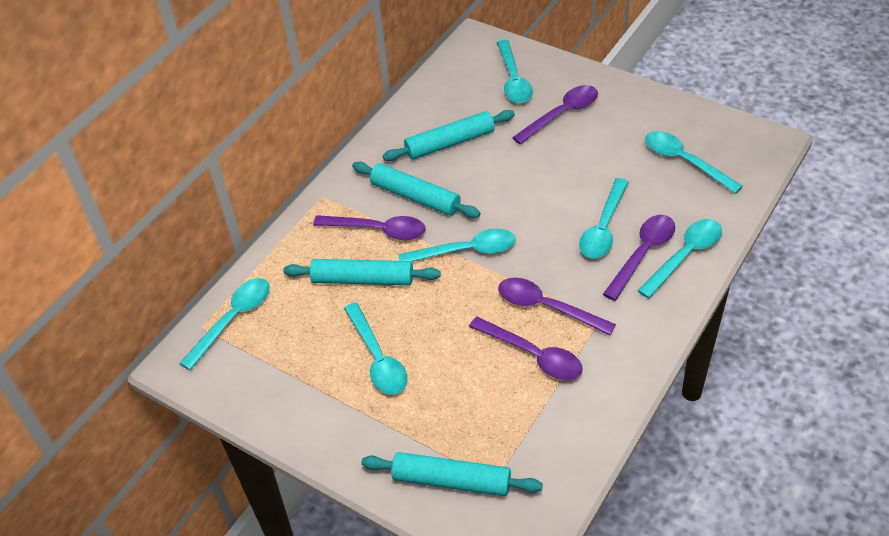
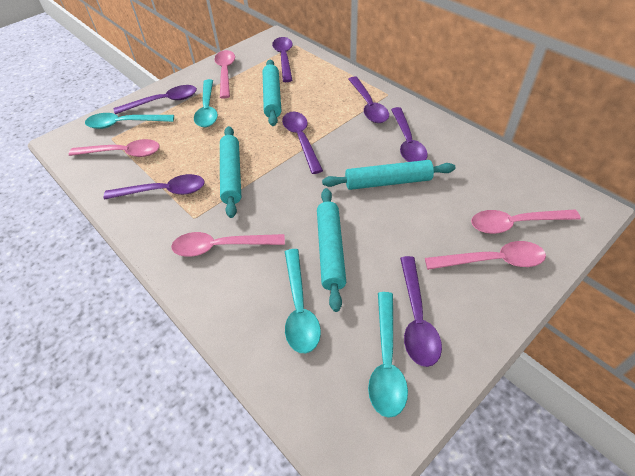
pink spoon: none = 0 -> [69,139,160,157] [171,232,285,257] [215,50,235,99] [425,241,546,270] [471,209,581,234] = 5
purple spoon: [313,215,425,240] [469,316,583,380] [498,278,616,335] [512,85,598,144] [603,215,675,301] = 5 -> [104,174,205,199] [114,85,197,114] [272,37,293,82] [282,112,323,174] [348,76,389,123] [391,107,428,162] [400,256,442,367] = 7
turquoise spoon: [180,278,270,370] [344,302,408,395] [398,228,516,262] [497,40,533,103] [579,178,629,258] [637,219,722,299] [645,131,743,194] = 7 -> [85,113,174,129] [194,79,218,127] [285,249,321,353] [368,292,408,418] = 4

